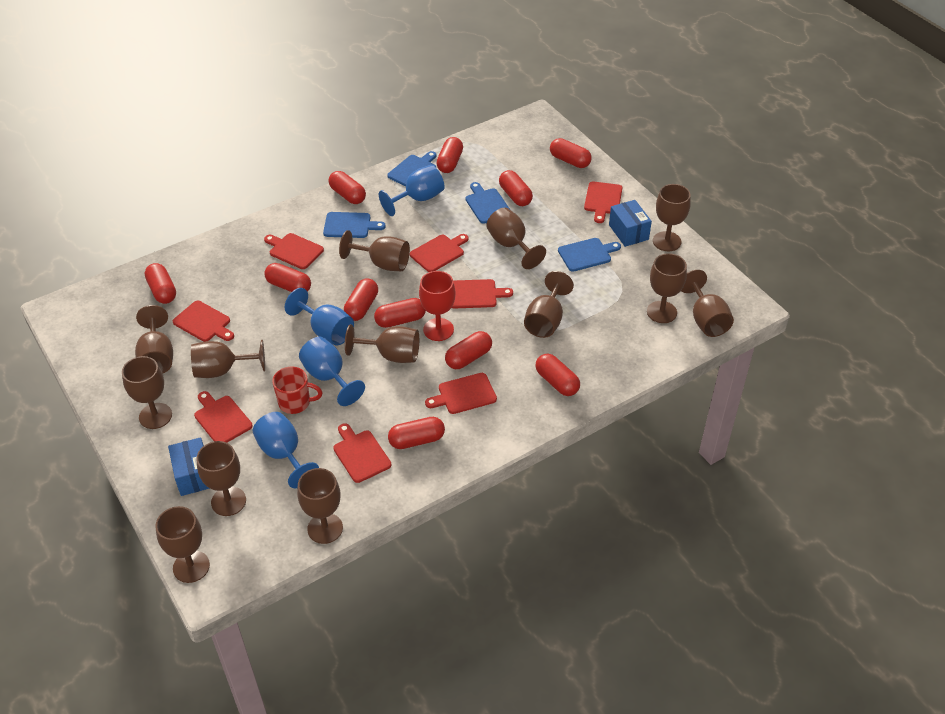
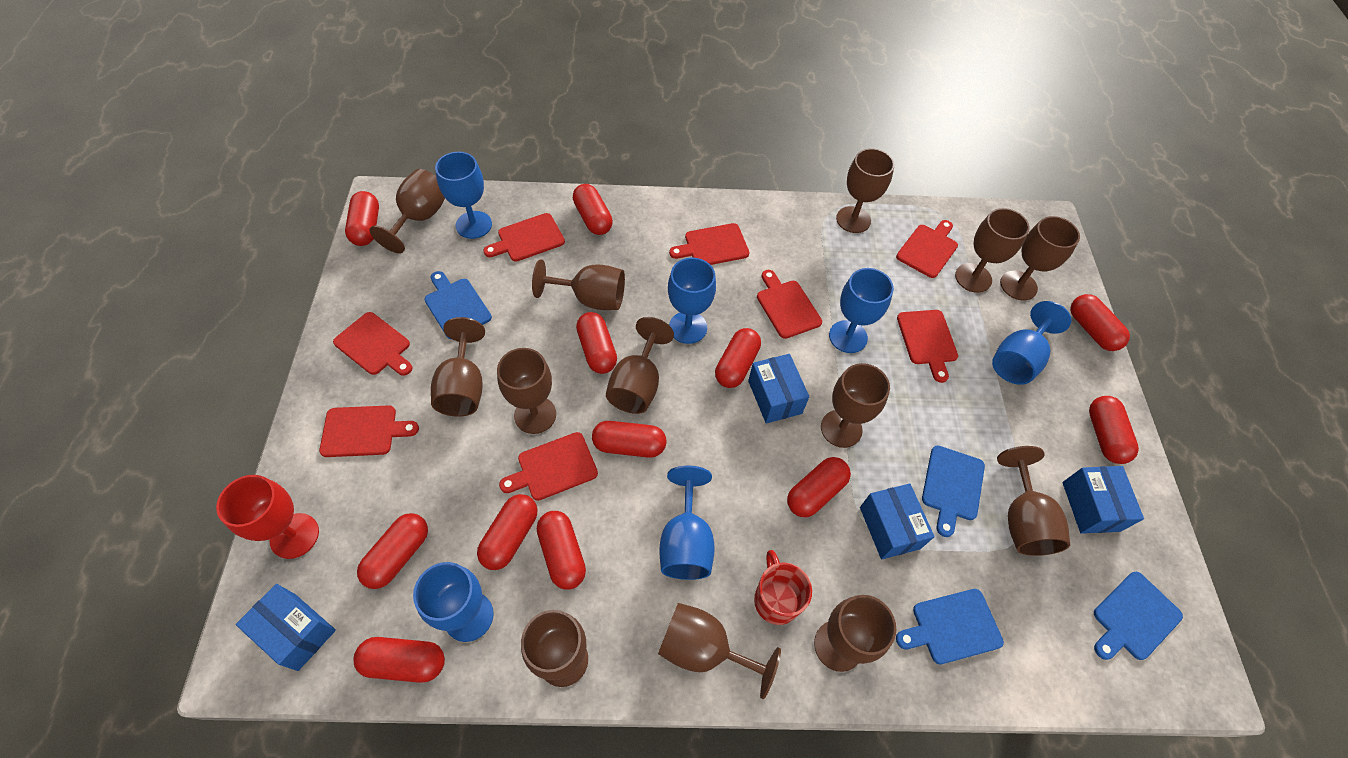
blue box: [168,437,210,496] [609,200,652,247] = 2 -> [236,584,336,671] [748,354,809,423] [860,484,935,559] [1062,466,1144,534] = 4
blue goblet: [253,412,319,488] [285,288,354,345] [299,337,365,406] [379,165,445,216] = 4 -> [413,562,494,642] [435,152,492,239] [659,465,714,580] [668,258,716,344] [829,268,894,353] [992,301,1071,385] = 6
red capsule: [145,263,176,304] [264,263,311,292] [328,171,366,204] [344,278,378,321] [374,298,426,328] [388,417,445,449] [436,137,463,173] [445,331,492,369] [499,170,533,206] [535,354,580,396] [550,138,592,168] = 11 -> [345,191,379,246] [353,637,445,683] [357,513,428,589] [477,494,537,570] [537,511,586,590] [573,184,613,235] [576,312,617,374] [592,421,666,458] [715,328,761,388] [787,457,851,517] [1070,294,1130,351] [1089,396,1139,464] = 12

